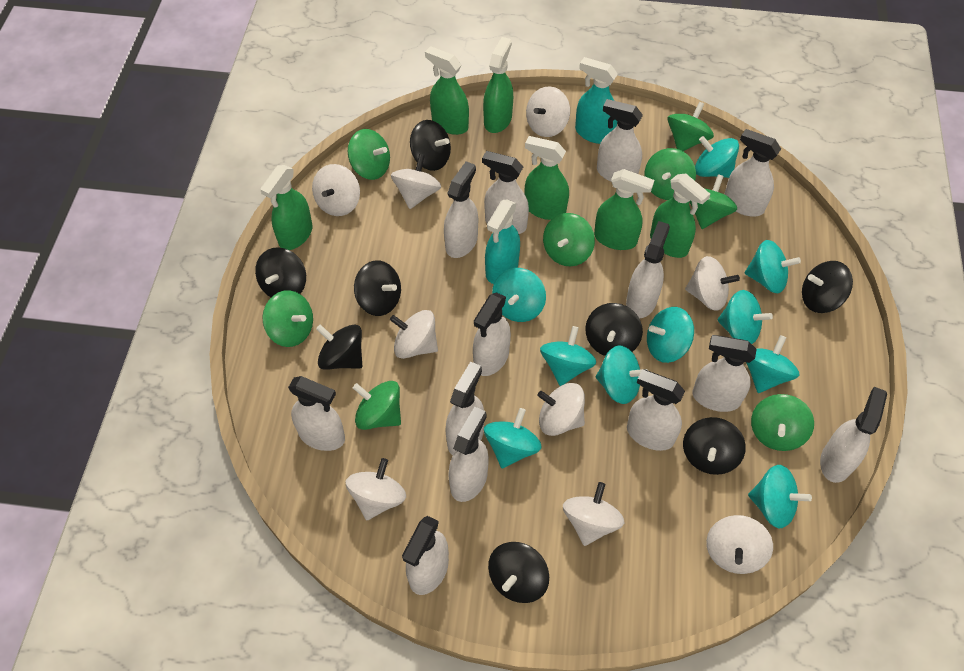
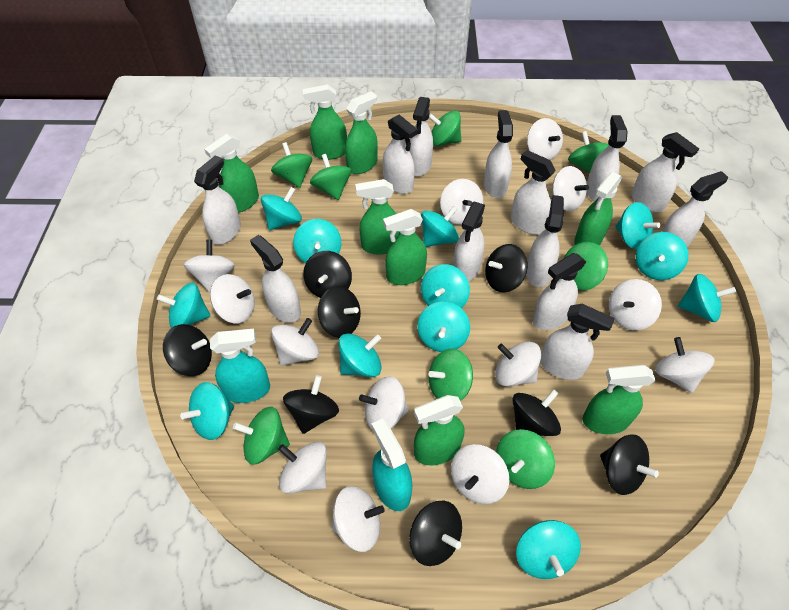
green spray bottle: [260,165,312,250] [425,46,469,135] [483,37,513,133] [525,136,569,220] [594,169,654,250] [650,174,710,258] = 6 -> [204,134,259,213] [303,84,347,160] [345,91,378,174] [355,179,399,255] [383,209,427,285] [414,395,464,465] [574,172,622,245] [583,365,656,434] = 8
turquoise spinning top: [484,408,542,468] [492,268,546,322] [540,326,596,386] [596,345,648,404] [647,307,694,363] [695,136,739,178] [718,290,773,344] [745,240,801,293] [746,335,799,393] [748,465,812,528] = 10 -> [157,283,210,328] [180,382,234,440] [261,187,302,230] [293,219,341,263] [338,333,382,377] [417,302,470,352] [421,206,459,247] [421,264,470,308] [516,520,581,579] [615,202,660,249] [635,232,689,280] [678,274,736,322] = 12
white spinning top: [312,164,360,216] [345,458,406,520] [390,310,438,359] [391,154,441,209] [526,86,570,137] [538,383,585,436] [563,482,625,546] [685,256,740,311] [706,515,773,574] = 9 -> [184,240,235,292] [210,274,255,323] [271,318,319,366] [278,442,327,494] [332,486,385,552] [359,376,408,430] [440,179,483,225] [451,444,509,504] [495,342,541,387] [527,118,563,160] [552,166,589,211] [609,279,662,330] [655,337,715,393] = 13

